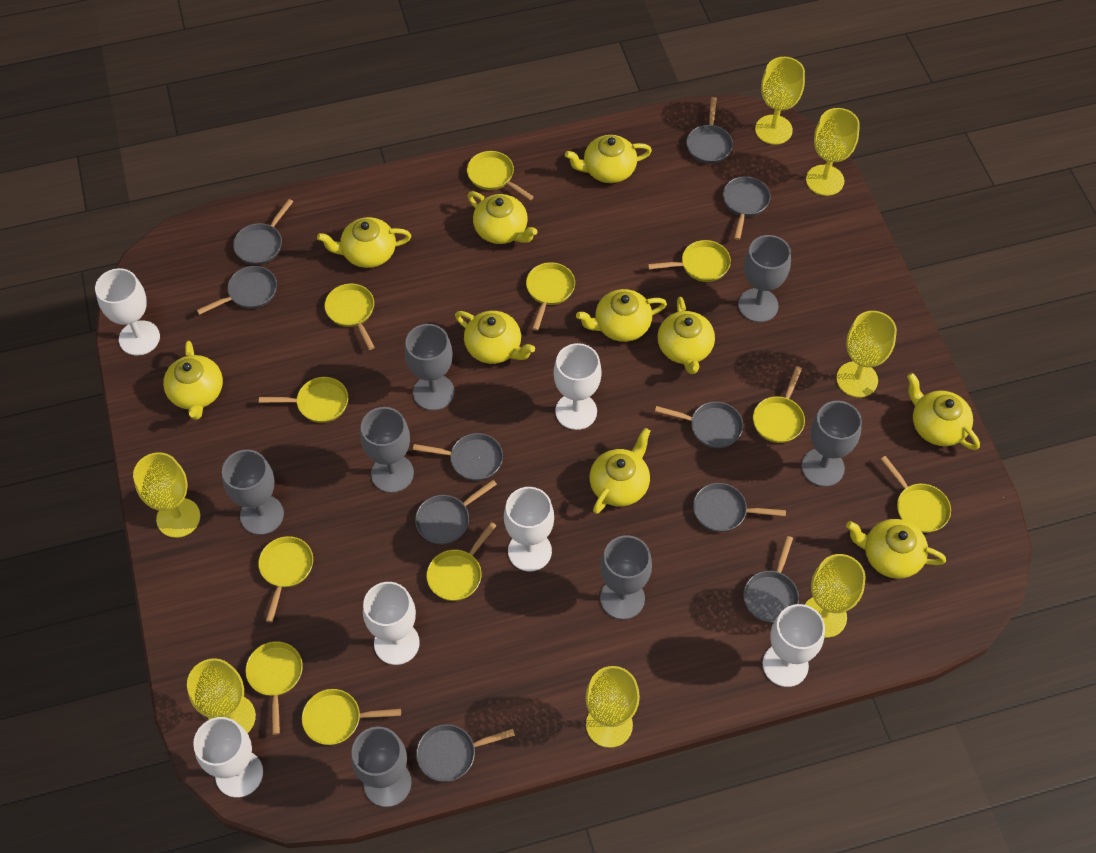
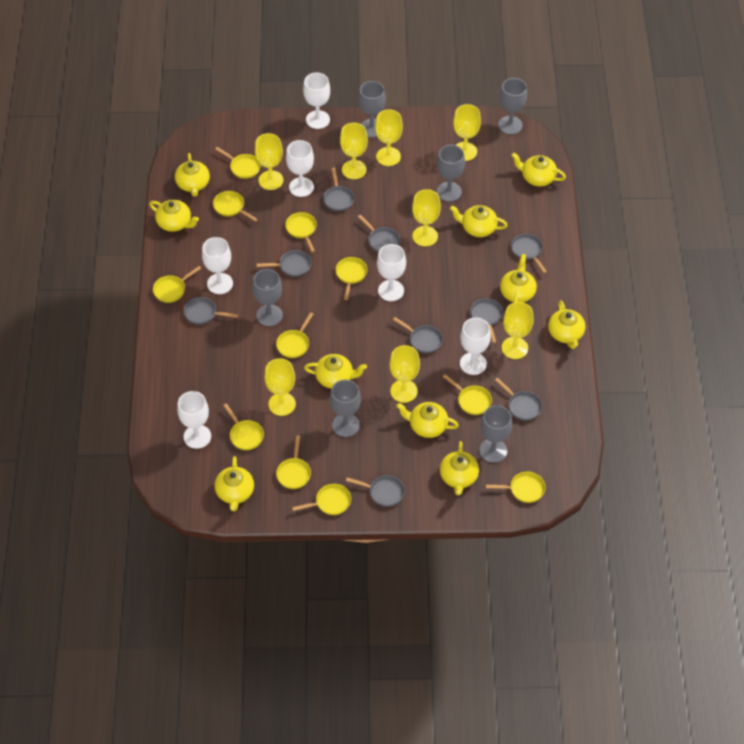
grey goblet: [222,450,284,535] [351,727,412,807] [360,407,414,493] [405,324,455,411] [600,535,652,620] [738,235,791,322] [802,401,862,487] = 7 -> [252,269,283,326] [330,380,361,437] [359,81,386,137] [437,145,465,202] [479,405,512,463] [498,78,527,135] = 6
grey pan: [197,266,277,315] [233,199,293,265] [413,433,503,481] [415,480,497,545] [416,724,515,782] [655,402,743,448] [686,97,733,164] [693,483,786,532] [723,176,771,240] [743,536,799,623] = 10 -> [183,297,238,325] [257,250,311,277] [323,168,354,211] [346,475,405,507] [358,215,400,253] [393,317,443,353] [470,298,503,343] [495,378,542,421] [511,233,547,273] = 9
yellow goblet: [133,452,200,538] [187,658,256,733] [585,666,640,748] [755,57,805,145] [805,554,866,638] [806,108,860,196] [836,311,897,397] = 7 -> [255,133,283,190] [265,358,296,416] [340,123,368,179] [375,109,403,166] [390,345,420,403] [412,189,441,246] [453,104,481,161] [502,302,534,359] = 8

